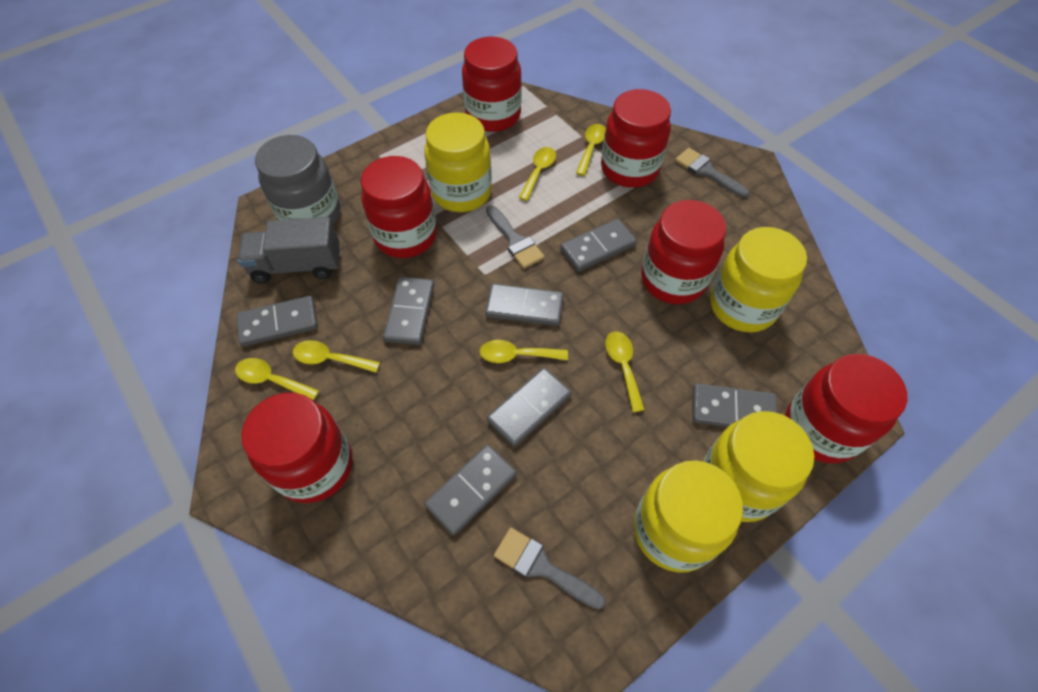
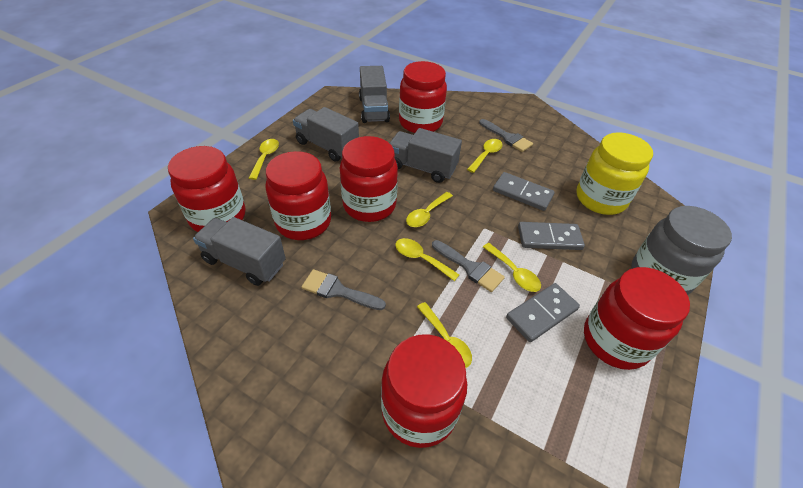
grey domino: [236,296,318,347] [383,277,434,345] [425,445,517,535] [485,284,564,326] [487,368,572,447] [560,219,637,272] [692,383,778,427] = 7 -> [493,172,555,211] [506,283,580,342] [518,222,585,250] = 3
grey truck: [237,217,340,284] = 1 -> [193,217,286,286] [293,107,359,162] [359,66,390,123] [390,128,462,183] = 4
yellow jar: [424,112,492,212] [634,460,743,573] [702,411,814,522] [710,227,807,333] = 4 -> [576,132,653,215] = 1

